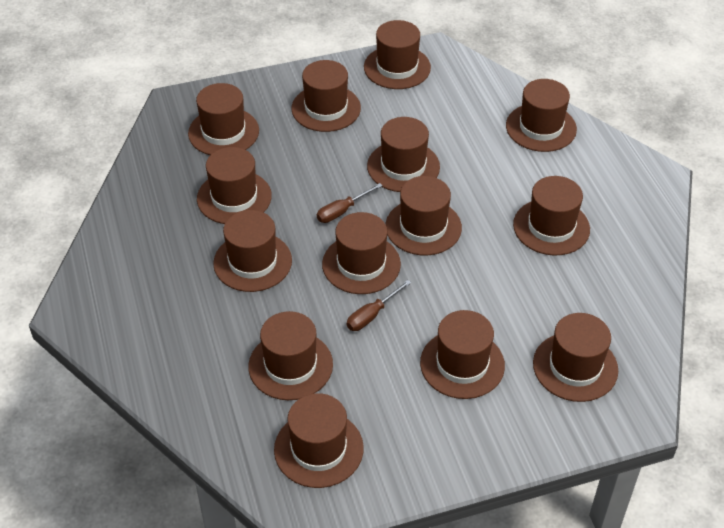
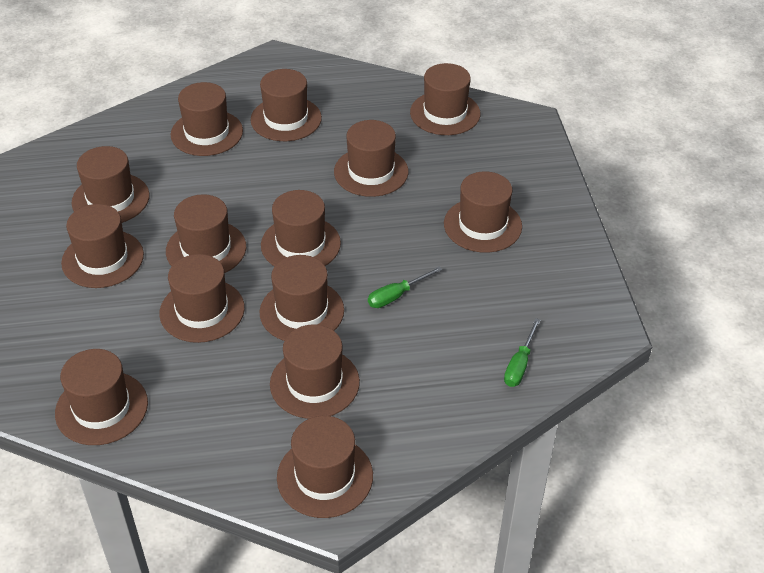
brown screwdriver: [317,183,383,223] [347,280,411,331] = 2 -> none = 0
green screwdriver: none = 0 -> [368,266,442,308] [504,318,540,387] = 2

